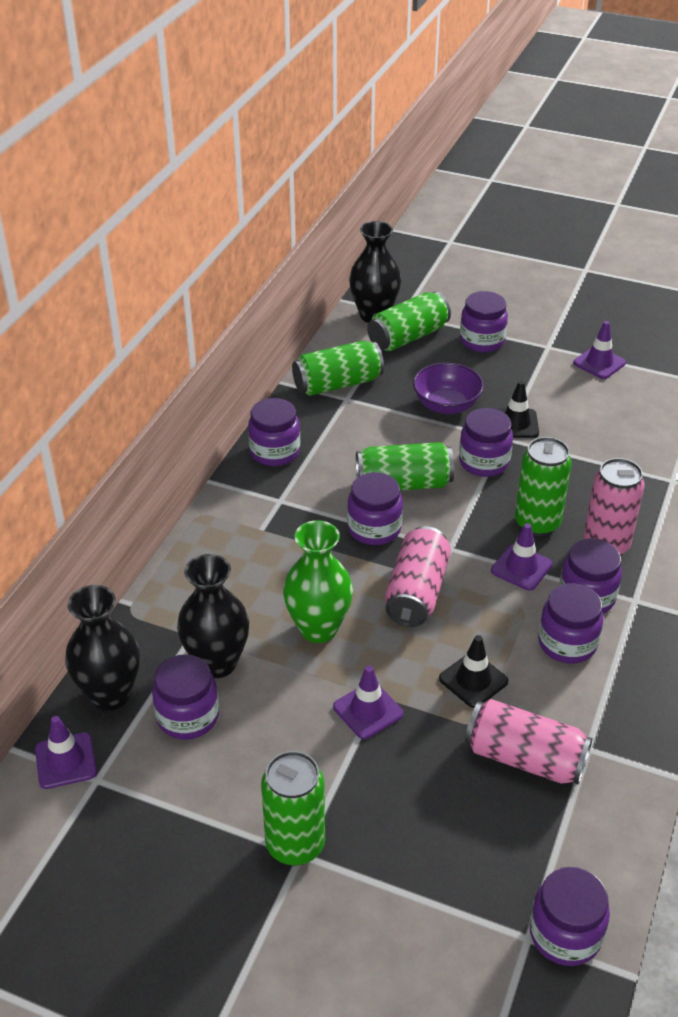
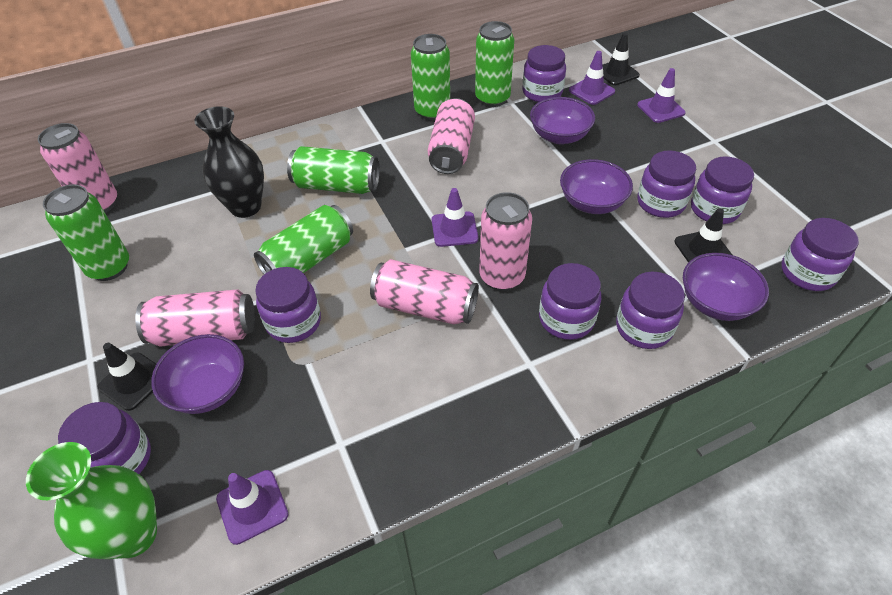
black traffic cone: [439,635,508,708] [497,381,539,438] = 2 -> [98,343,156,411] [603,33,640,85] [674,208,732,262] = 3
black vase: [65,585,140,711] [177,554,249,678] [349,221,401,323] = 3 -> [194,106,264,218] = 1
pink can: [385,526,451,627] [465,699,593,784] [583,458,645,555] = 3 -> [38,123,117,213] [135,290,255,347] [370,259,479,324] [428,98,475,174] [479,192,532,291] = 5
purple bowl: [413,363,484,414] = 1 -> [151,334,244,414] [530,97,595,144] [560,159,633,214] [683,253,769,321] = 4

